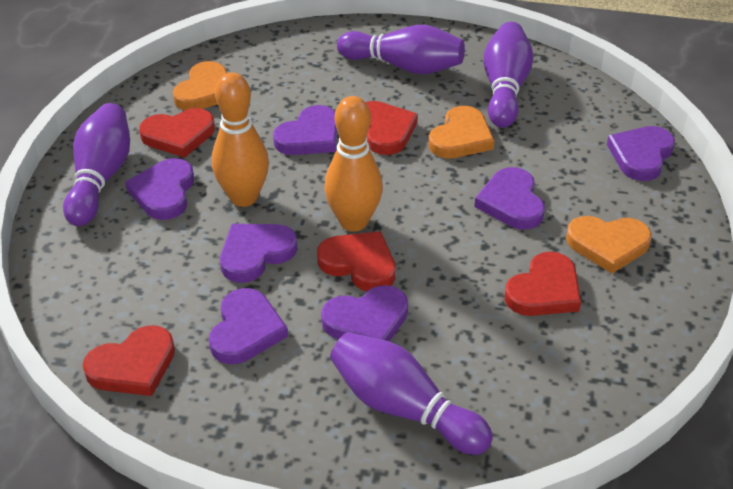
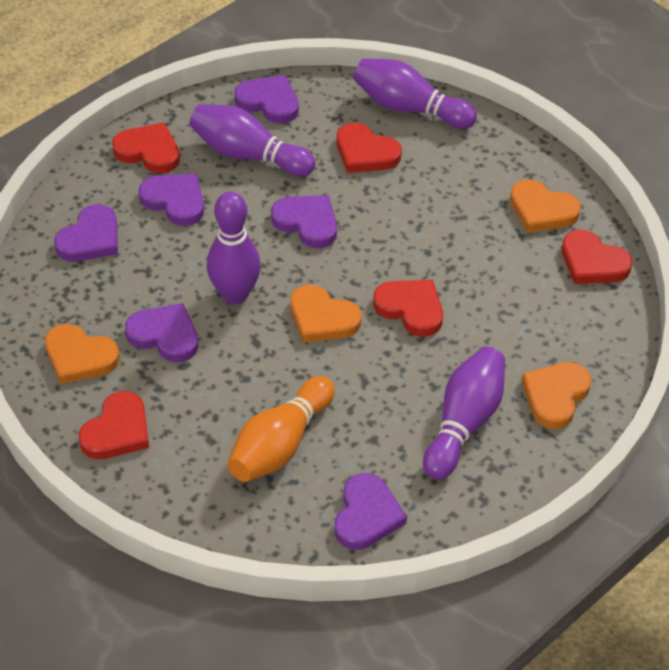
orange bowling pin: [212,72,269,207] [324,96,383,232] = 2 -> [227,376,335,482] = 1
orange heart: [173,61,227,111] [428,106,495,159] [566,216,652,273] = 3 -> [45,324,120,384] [290,285,361,343] [510,180,581,233] [522,362,592,429] = 4
purple heart: [125,158,194,220] [209,288,288,364] [220,224,297,283] [273,105,337,155] [321,285,408,342] [474,167,545,229] [607,126,675,181] = 7 -> [54,204,118,262] [125,303,198,363] [139,174,204,226] [234,75,299,124] [271,195,337,248] [335,473,407,550] = 6

